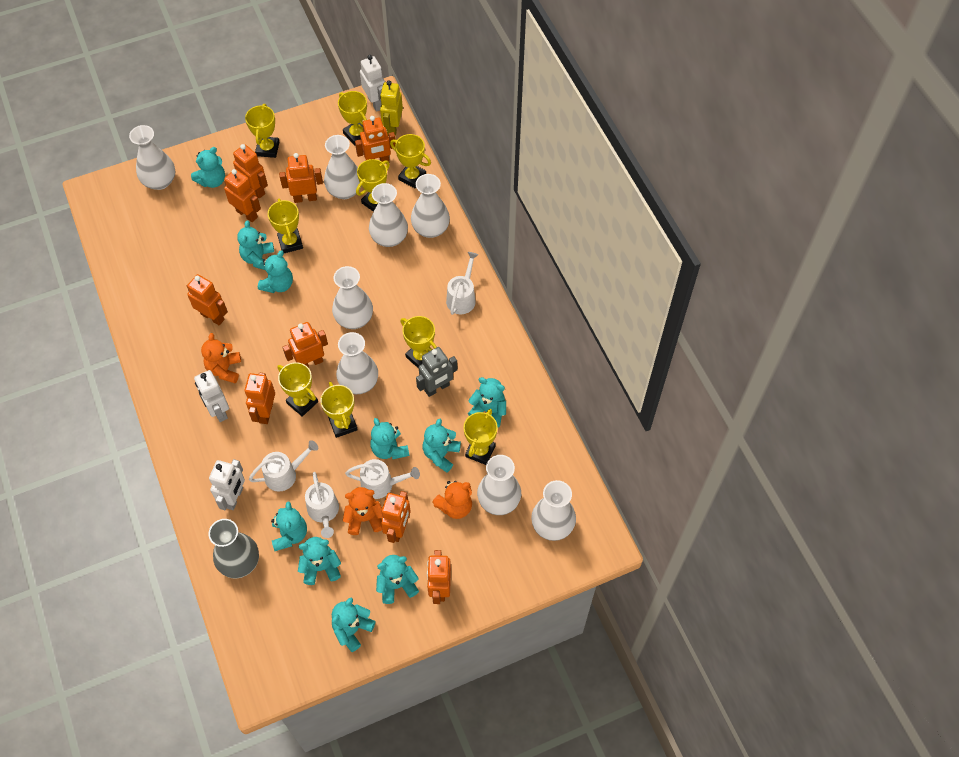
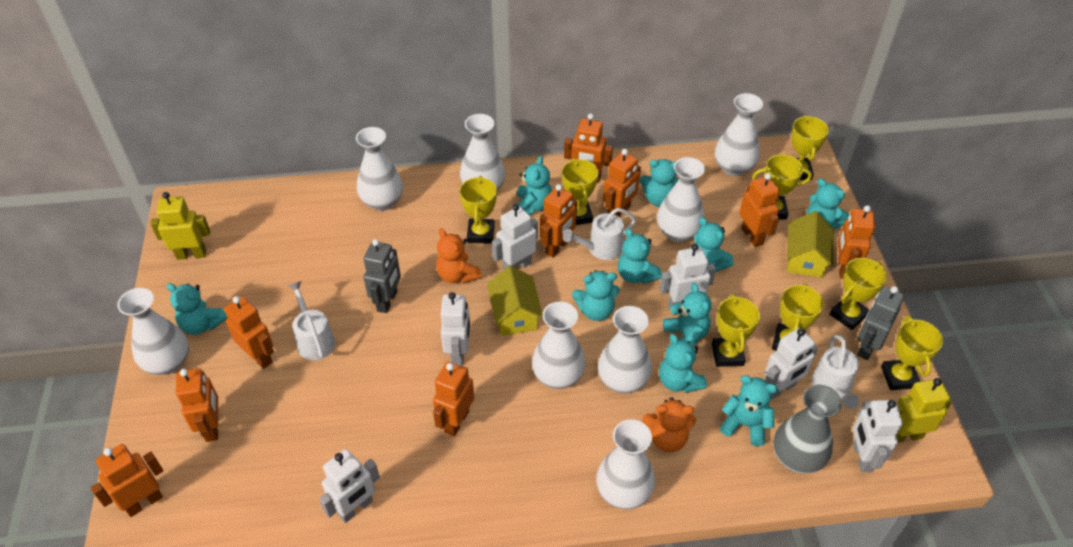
grey robot: [416,347,458,397] = 1 -> [363,239,401,313] [857,286,905,360] = 2
orange teddy bear: [201,333,241,383] [343,487,382,535] [432,481,472,519] = 3 -> [436,228,482,284] [642,397,696,452] = 2
white robot: [194,370,229,422] [209,459,245,510] [360,55,385,112] = 3 -> [319,449,380,523] [441,292,470,366] [492,204,538,270] [660,244,716,311] [764,328,818,399] [853,400,903,472] = 6
white watering can: [249,440,318,492] [305,472,339,538] [345,459,420,499] [446,252,479,315] = 4 -> [288,281,336,360] [563,208,636,260] [812,335,859,409] = 3
yellow house: none = 0 -> [487,266,543,336] [787,211,834,278] = 2
yellow robot: [380,80,403,136] = 1 -> [150,192,210,260] [896,378,952,443] = 2
yellow trophy: [245,104,279,158] [268,199,303,253] [277,362,318,417] [320,381,358,438] [338,91,367,145] [356,159,390,212] [390,134,431,188] [400,316,437,368] [464,409,498,465] = 9 -> [459,176,497,244] [561,158,598,225] [712,294,760,367] [752,154,812,220] [772,283,824,351] [792,115,829,180] [830,258,887,330] [881,316,943,390] = 8

